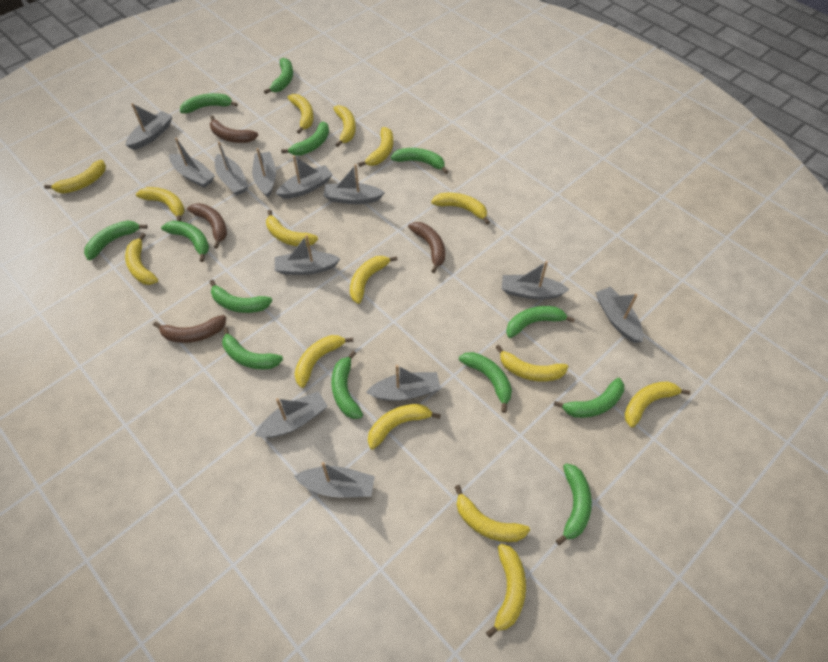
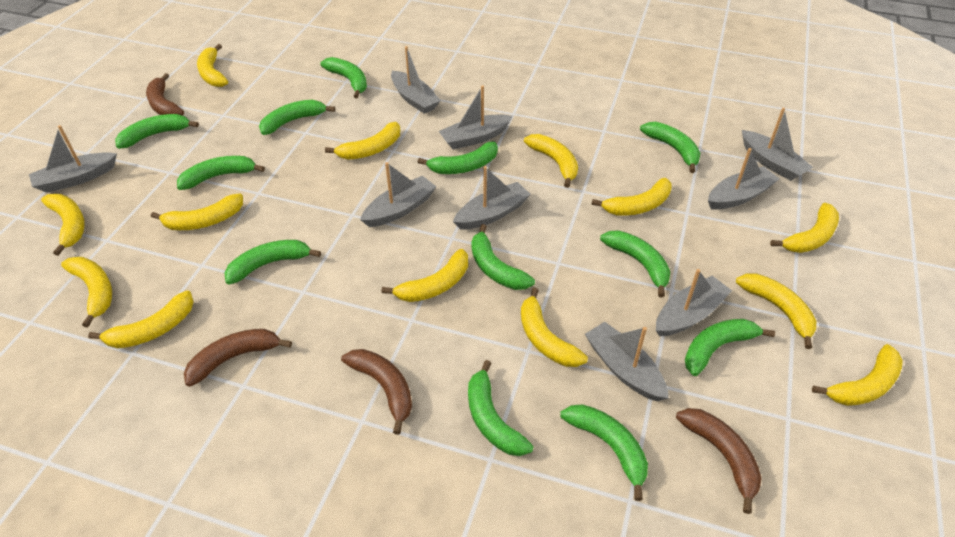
green banana: [84,220,148,260] [161,221,209,262] [180,93,238,113] [210,280,272,313] [222,327,283,369] [264,58,293,94] [281,121,329,156] [331,351,363,419] [391,148,448,174] [459,352,512,413] [506,306,575,338] [554,378,624,418] [556,463,592,545] = 13 -> [115,114,199,149] [177,156,265,190] [225,240,321,285] [259,100,335,135] [320,57,367,99] [418,141,498,174] [468,360,534,456] [471,224,535,290] [560,404,648,501] [600,230,670,298] [640,122,700,173] [685,319,775,376] = 12
grey boat: [125,103,172,150] [169,138,215,188] [215,142,249,195] [252,148,276,198] [255,391,327,438] [275,235,340,275] [276,156,333,199] [294,462,375,498] [323,164,385,204] [366,365,441,401] [502,261,570,300] [595,286,643,343] = 12 -> [29,125,117,193] [360,162,436,227] [391,46,441,114] [439,86,512,149] [453,166,531,230] [585,322,669,401] [656,269,732,336] [708,148,779,210] [742,108,813,181] = 9
yellow banana: [44,160,106,193] [125,233,158,285] [136,187,184,221] [266,210,318,246] [288,94,314,134] [294,335,353,388] [333,105,356,147] [350,256,398,304] [358,127,393,167] [368,404,441,449] [431,193,490,224] [455,485,530,542] [486,544,526,638] [495,345,568,382] [624,381,690,428] = 15 -> [41,194,85,256] [61,257,112,327] [88,290,194,348] [151,194,243,230] [197,44,228,87] [325,122,400,160] [382,249,468,302] [521,288,588,367] [524,134,578,188] [592,178,672,216] [736,273,816,349] [770,203,839,253] [812,344,903,406] = 13

